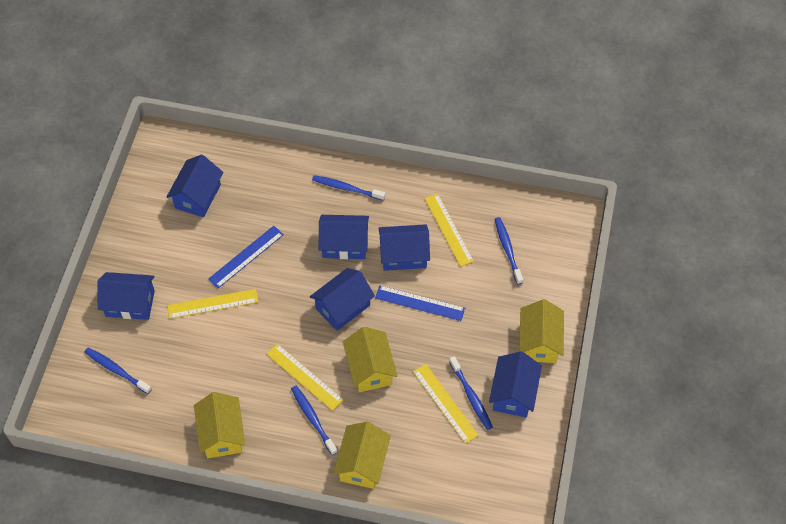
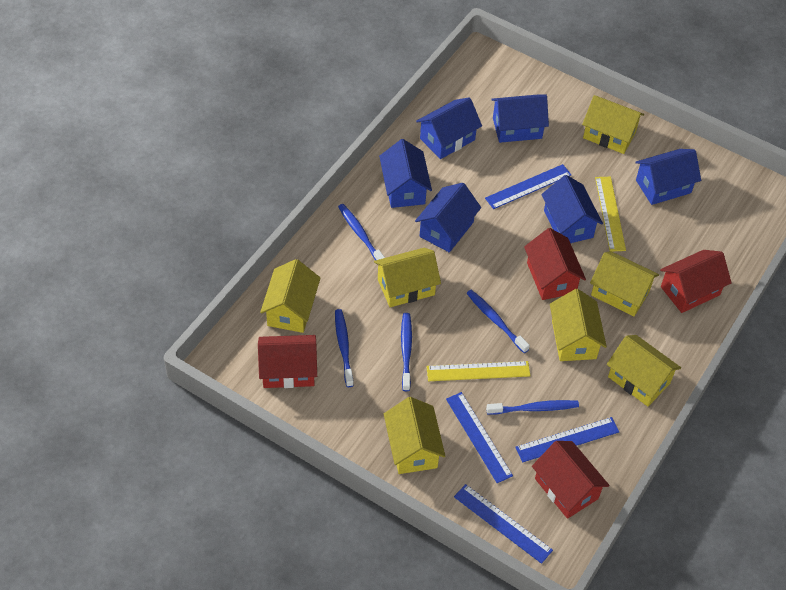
blue ruler: [208,226,284,288] [375,285,465,321] = 2 -> [446,392,513,483] [454,484,553,564] [485,164,571,209] [515,417,619,462] = 4
red house: none = 0 -> [258,335,317,388] [524,228,586,300] [532,441,610,519] [660,250,732,313] = 4
yellow house: [194,392,245,458] [333,422,391,489] [343,327,397,392] [519,299,564,363] = 4 -> [260,259,320,333] [374,248,441,307] [384,397,446,474] [550,289,607,361] [582,95,644,154] [590,251,659,316] [607,335,681,406] = 7
yellow ruler: [167,289,258,319] [267,344,343,411] [413,364,479,444] [424,193,474,267] = 4 -> [426,361,531,381] [595,177,626,251] = 2

